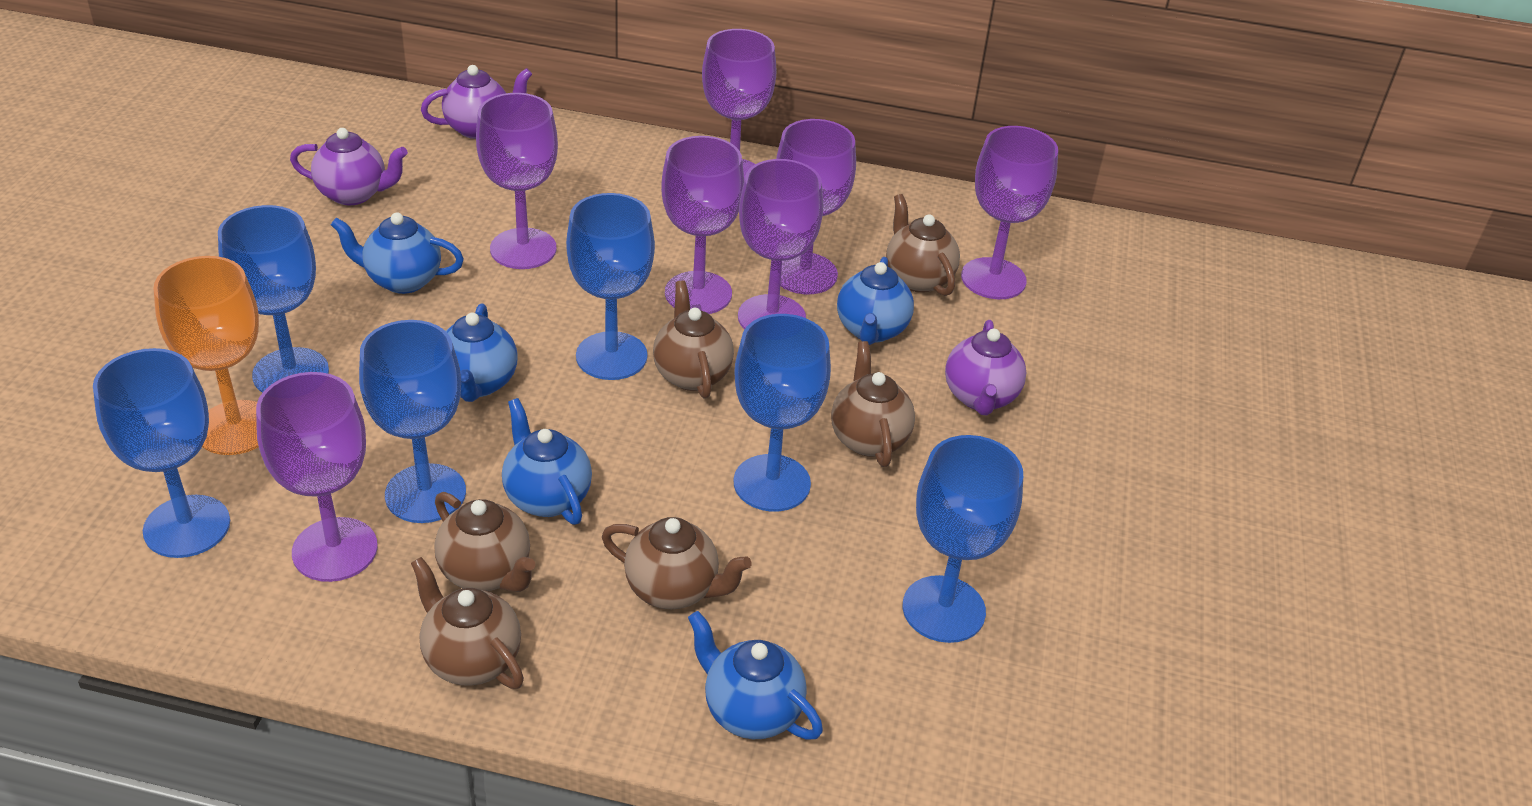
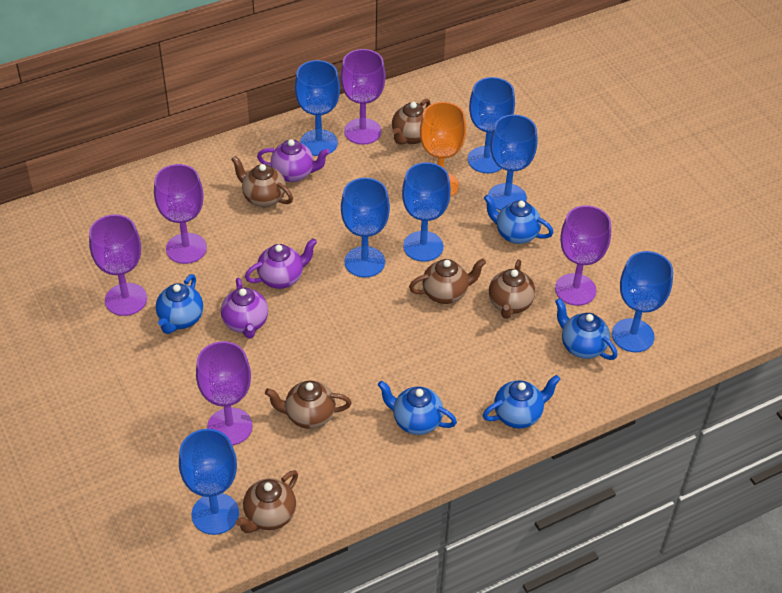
blue goblet: [93,348,230,558] [218,205,329,393] [359,320,466,523] [566,193,655,380] [733,314,831,512] [903,435,1023,643] = 6 -> [179,429,239,535] [295,60,340,156] [341,178,390,278] [402,162,451,262] [468,77,515,173] [488,114,538,211] [612,251,673,352] = 7
purple goblet: [256,372,378,582] [476,93,558,269] [661,136,744,314] [702,29,777,180] [738,159,823,330] [776,119,856,294] [961,126,1058,299] = 7 -> [89,214,147,316] [154,164,207,264] [196,341,252,445] [341,49,385,145] [555,205,611,306] = 5

